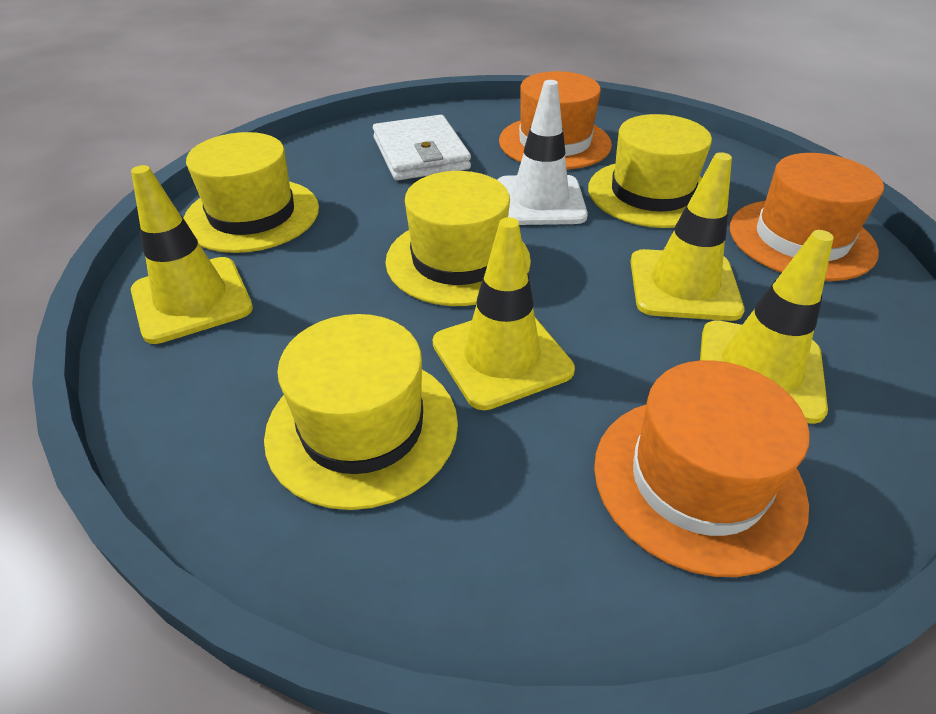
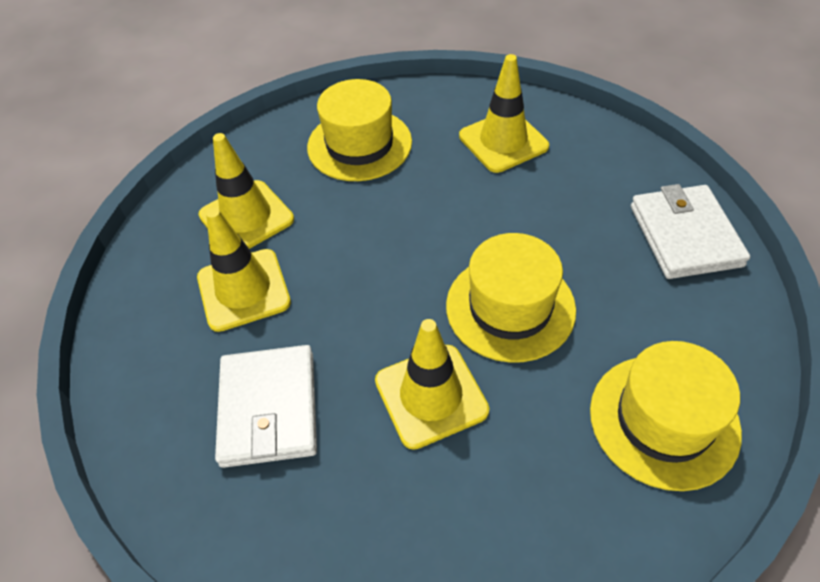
orange hat: [499,71,612,169] [594,360,810,577] [730,153,884,281] = 3 -> none = 0
white traffic cone: [497,80,588,225] = 1 -> none = 0
white wallet: [373,115,471,181] = 1 -> [215,345,317,468] [631,184,750,279] = 2
yellow hat: [184,132,319,253] [264,314,458,510] [385,171,531,306] [588,114,712,228] = 4 -> [307,79,412,181] [446,233,576,363] [590,341,742,491] = 3

